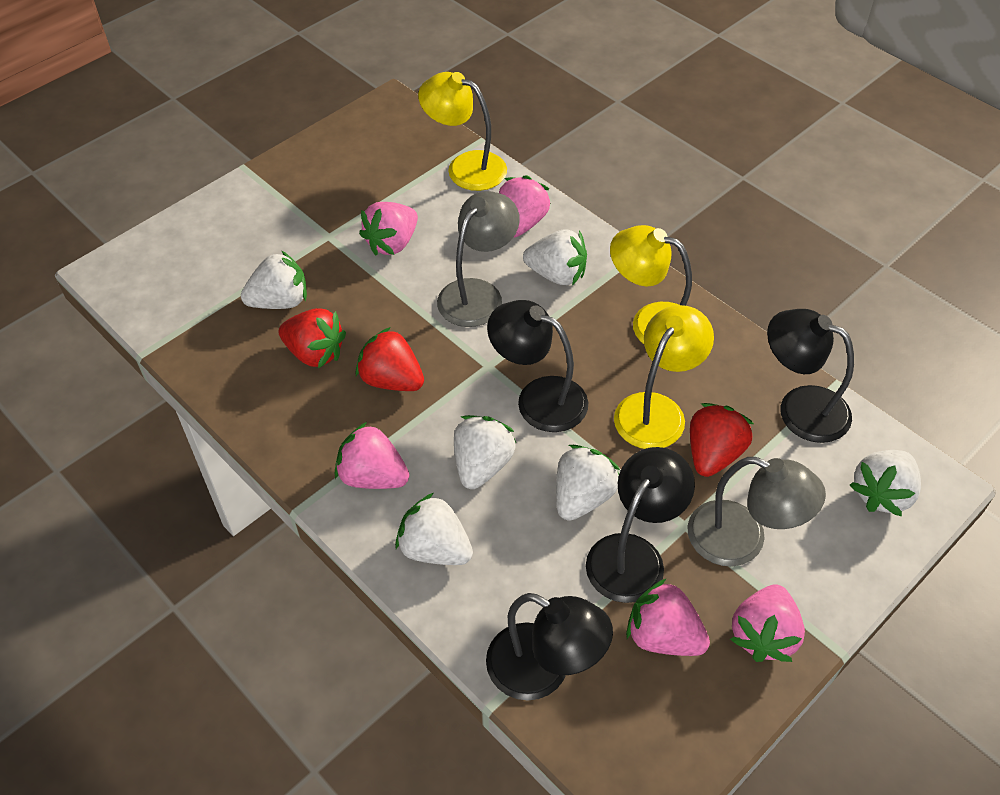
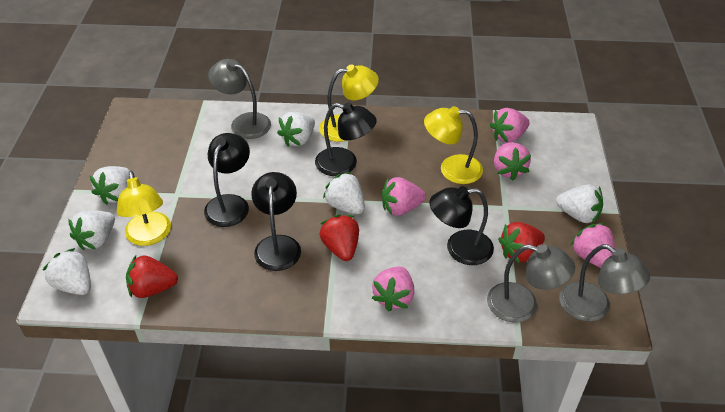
grey lamp: [437,191,520,327] [687,457,826,566] = 2 -> [208,59,271,139] [487,244,575,323] [559,244,650,322] = 3

